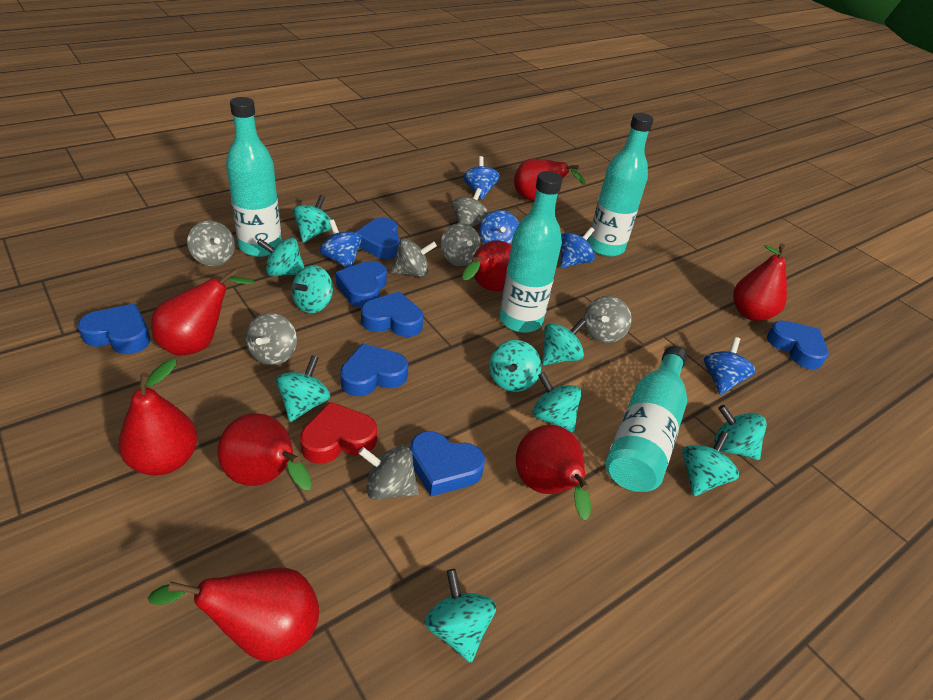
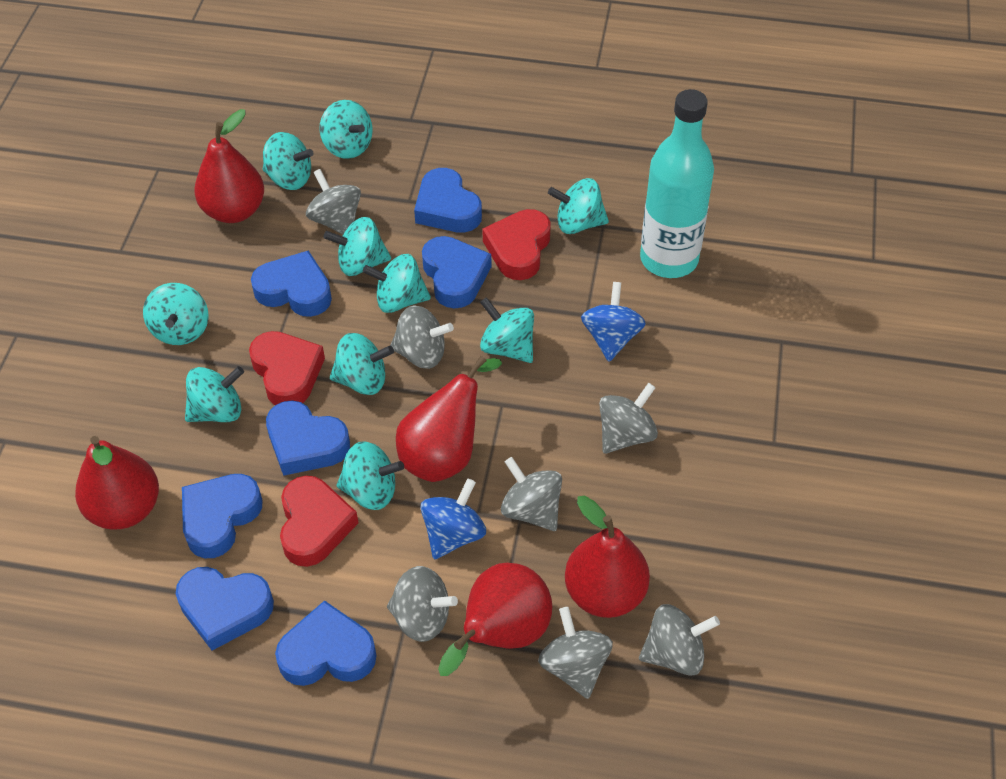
blue spinning top: [320,220,362,268] [463,156,500,199] [480,210,519,245] [560,227,595,268] [704,337,756,395] = 5 -> [420,479,486,559] [581,282,646,362] = 2
red heart: [300,402,377,464] = 1 -> [249,331,325,405] [280,476,358,567] [482,209,551,280] = 3
red pear: [118,359,198,475] [148,568,319,661] [151,269,255,355] [218,413,312,491] [462,240,511,291] [514,159,586,201] [516,425,591,521] [733,244,787,321] = 8 -> [75,436,159,529] [195,109,264,223] [396,356,502,482] [438,563,552,676] [565,496,650,618] = 5
turquoise bottle: [226,97,282,257] [500,171,562,333] [588,113,654,257] [605,346,687,492] = 4 -> [640,89,714,278] = 1

